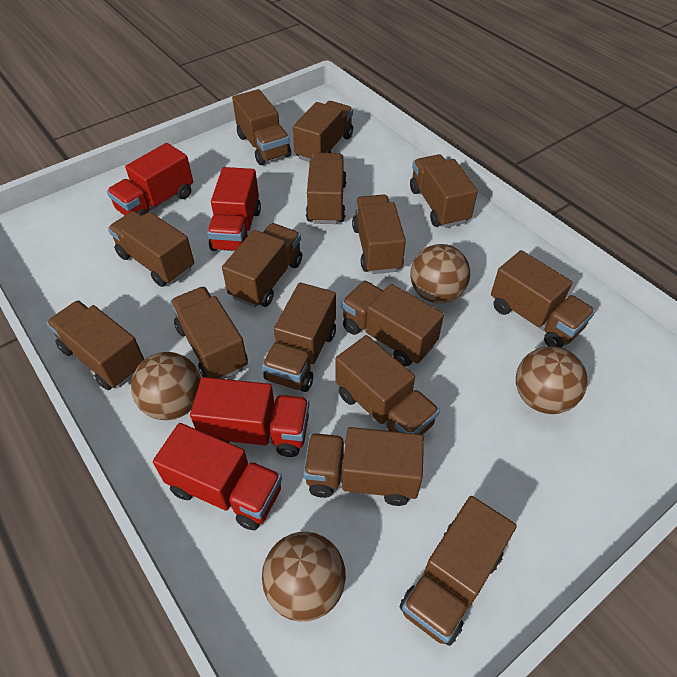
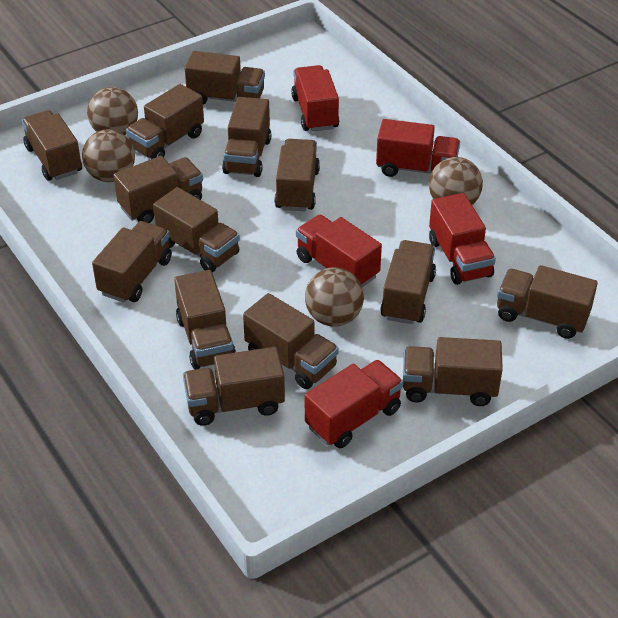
brown truck: [47,300,144,390] [108,211,194,287] [170,287,248,379] [222,223,302,308] [232,89,291,165] [262,282,336,392] [293,101,353,162] [303,427,424,506] [306,153,347,224] [335,335,440,435] [341,281,444,366] [352,194,406,274] [400,496,517,646] [410,154,478,228] [491,250,595,348] = 15 -> [21,110,82,181] [92,221,172,303] [113,156,203,223] [126,84,204,159] [153,187,240,273] [174,270,236,370] [183,347,285,426] [185,51,265,104] [222,97,271,177] [243,293,339,389] [275,139,320,211] [380,240,436,324] [403,337,503,406] [497,265,598,339] = 14
red truck: [107,143,193,216] [153,423,282,530] [190,377,309,457] [207,167,261,251] = 4 -> [291,65,339,132] [296,215,382,287] [305,360,403,448] [376,119,460,177] [429,193,496,285] = 5

